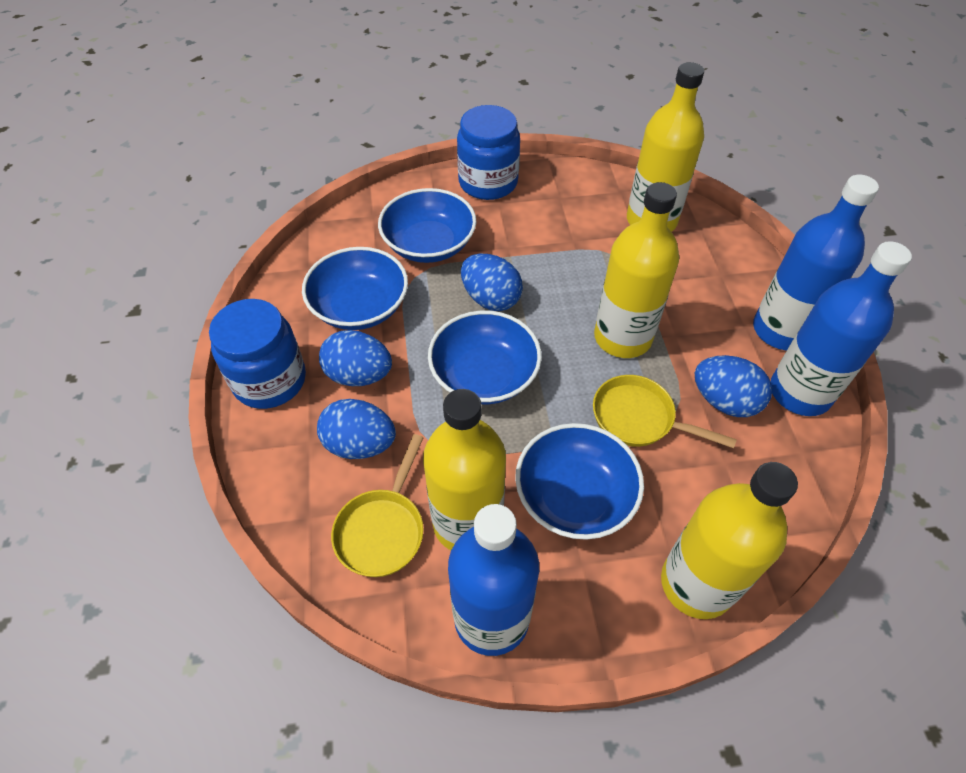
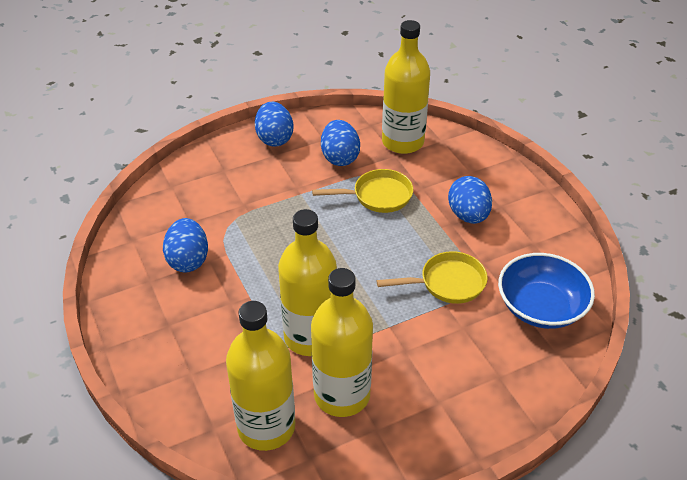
blue bottle: [448,504,539,656] [753,175,879,350] [771,241,912,416] = 3 -> none = 0
blue bowl: [302,247,408,330] [378,188,476,263] [428,311,542,404] [515,423,644,540] = 4 -> [498,253,595,329] = 1
blue jar: [209,299,306,409] [457,105,520,200] = 2 -> none = 0

